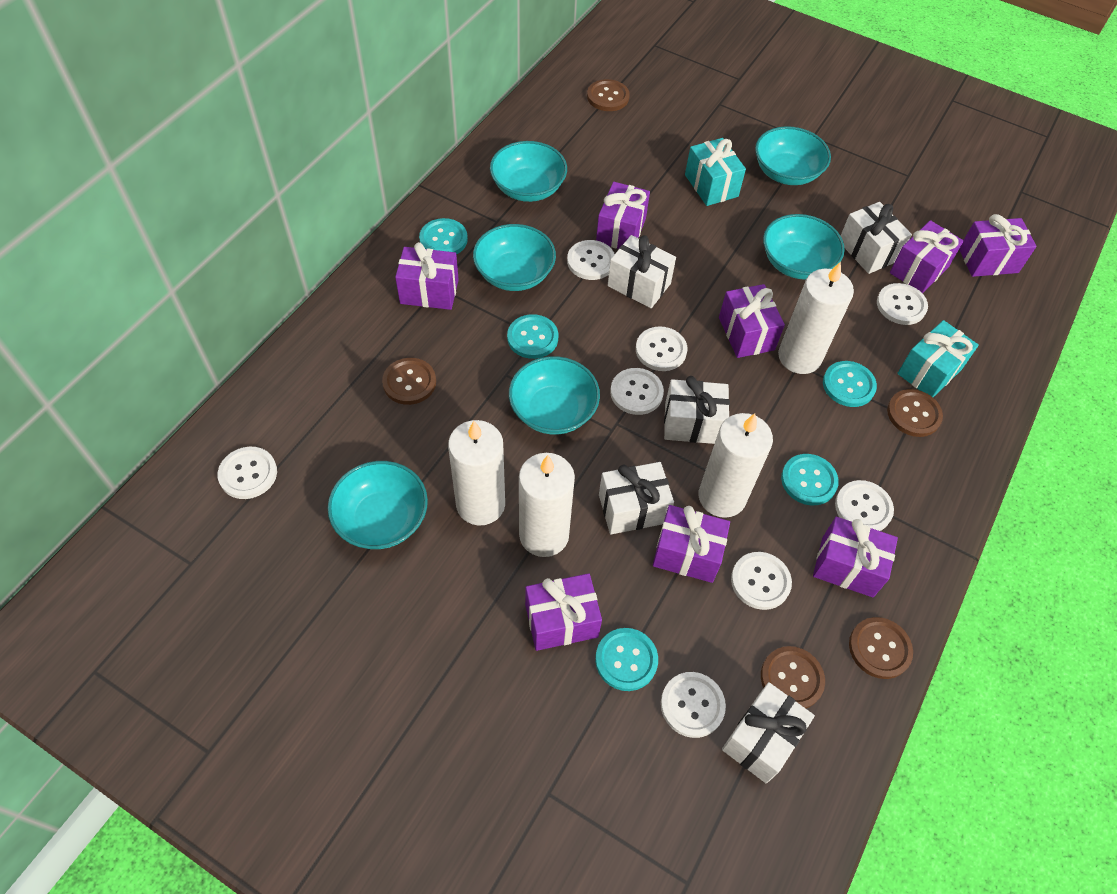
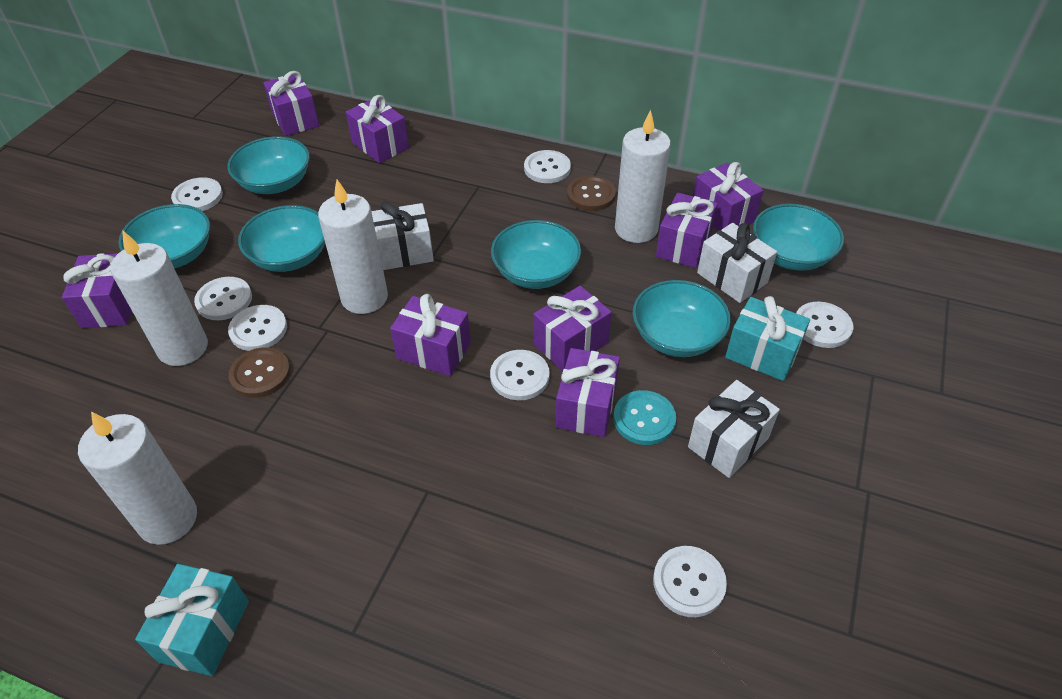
brown button: [382,358,436,405] [587,79,630,111] [761,646,825,708] [849,617,913,679] [887,389,943,437] = 5 -> [229,347,291,398] [567,175,616,211] = 2
turquoise button: [419,218,468,255] [507,314,558,359] [595,628,658,691] [781,454,839,505] [823,361,877,407] = 5 -> [613,390,676,445] = 1
white button: [218,447,277,499] [567,240,615,280] [610,368,664,415] [636,327,688,371] [661,672,726,738] [731,552,792,610] [835,480,894,531] [877,283,928,325] = 8 -> [171,177,223,211] [194,277,252,320] [228,305,287,351] [490,350,550,400] [524,150,571,183] [653,546,727,617] [796,302,854,348] = 7
white gift: [599,462,674,534] [607,235,676,308] [664,376,730,444] [722,682,815,784] [841,202,912,274] = 5 -> [371,201,434,270] [688,380,780,478] [697,223,777,303] = 3

